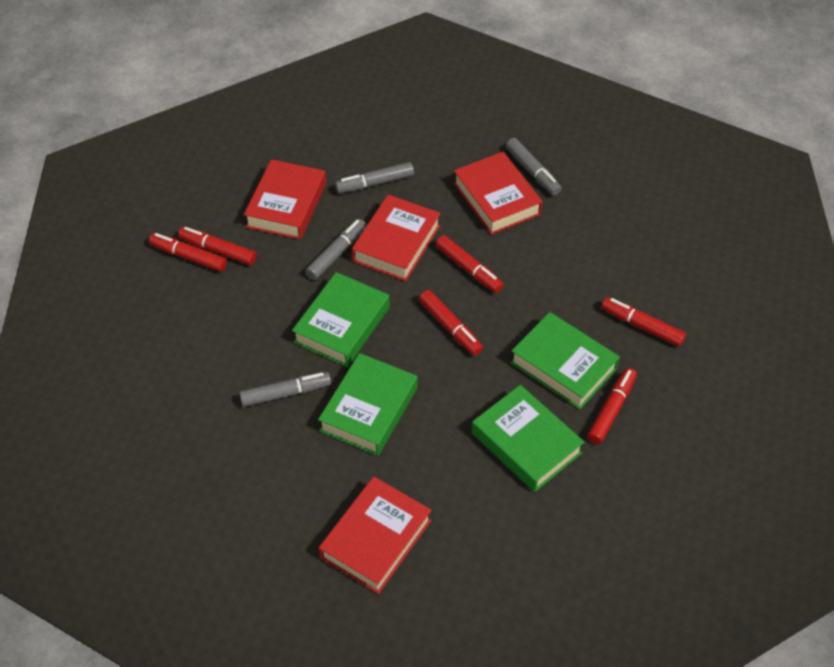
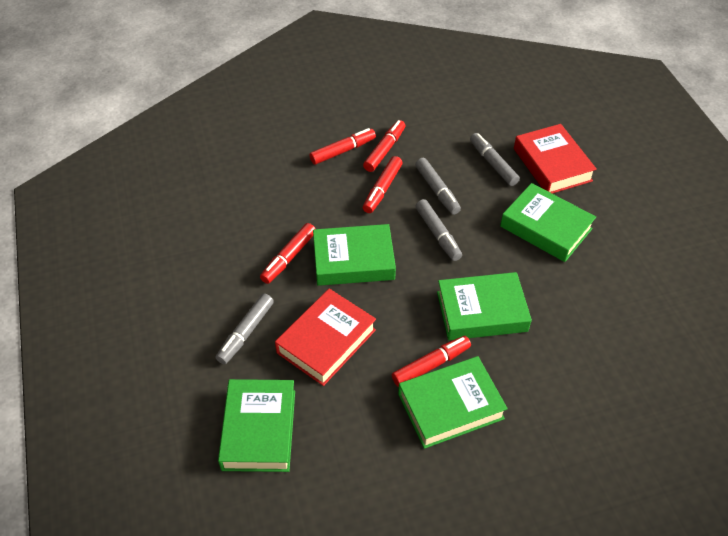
green book: [292,272,390,367] [318,353,417,456] [472,385,584,492] [510,312,620,409] = 4 -> [218,379,295,472] [313,224,396,286] [398,356,508,449] [437,272,532,340] [500,183,596,262] = 5
red book: [244,159,326,240] [319,476,432,594] [352,195,441,281] [453,152,543,235] = 4 -> [275,289,376,386] [514,124,597,194] = 2
red marker: [149,233,227,272] [178,227,257,265] [419,290,483,356] [436,235,504,293] [587,368,637,444] [602,297,686,347] = 6 -> [260,223,316,284] [309,128,376,165] [363,120,405,172] [363,156,403,213] [392,336,471,387] = 5

